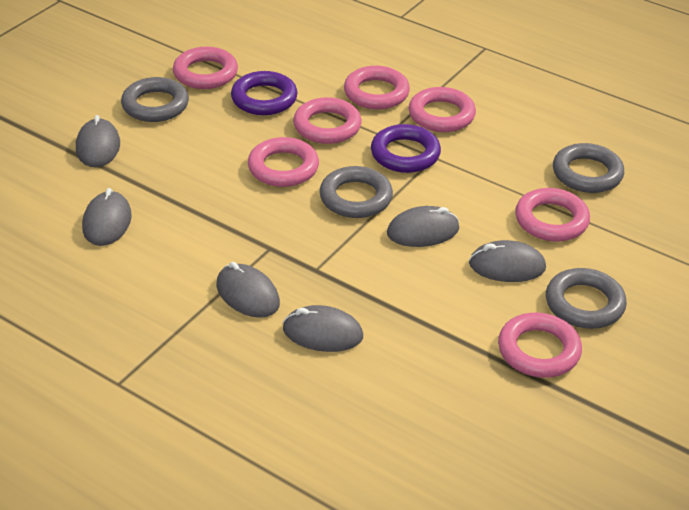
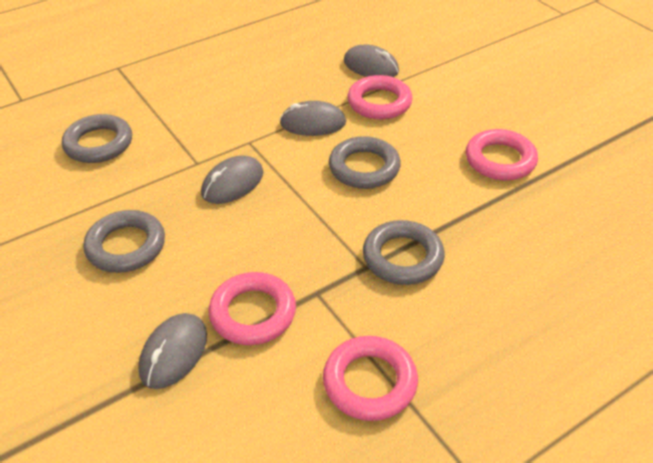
grey mouse: [76,115,120,167] [82,188,132,246] [216,262,280,318] [283,305,363,352] [387,206,459,247] [469,240,546,282] = 6 -> [138,313,207,389] [201,156,263,204] [280,101,346,136] [344,45,399,77] = 4
pink ring: [173,47,238,89] [248,137,319,187] [293,97,362,144] [344,66,410,109] [409,87,476,132] [498,313,582,378] [515,188,590,241] = 7 -> [209,272,296,345] [323,336,418,421] [347,75,413,120] [466,129,538,180] = 4
purple ring: [231,71,298,115] [371,124,441,173] = 2 -> none = 0

